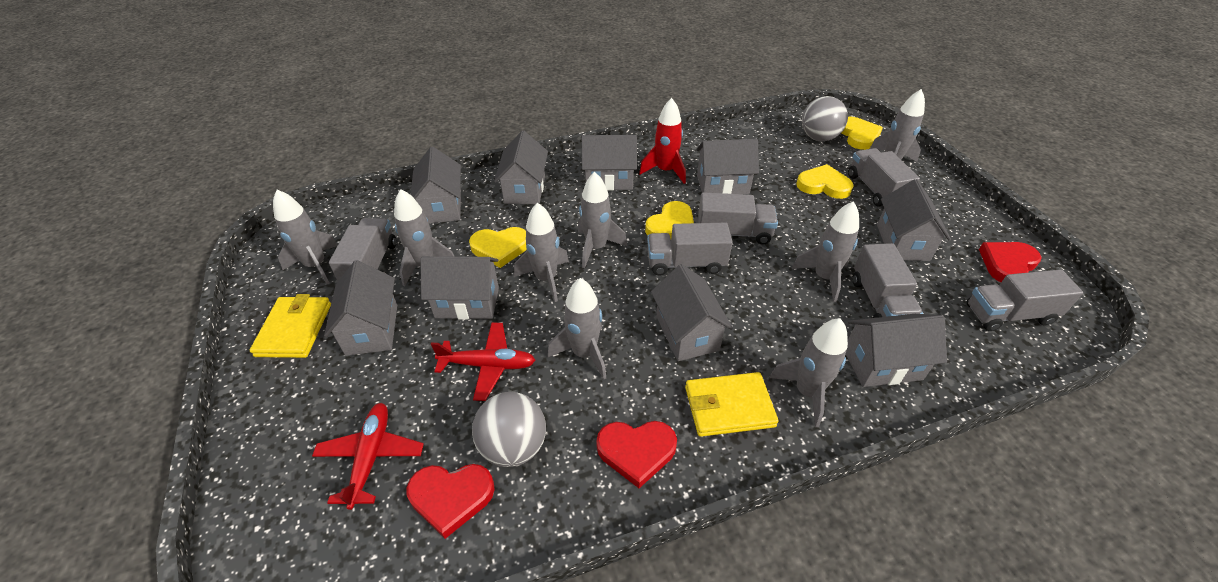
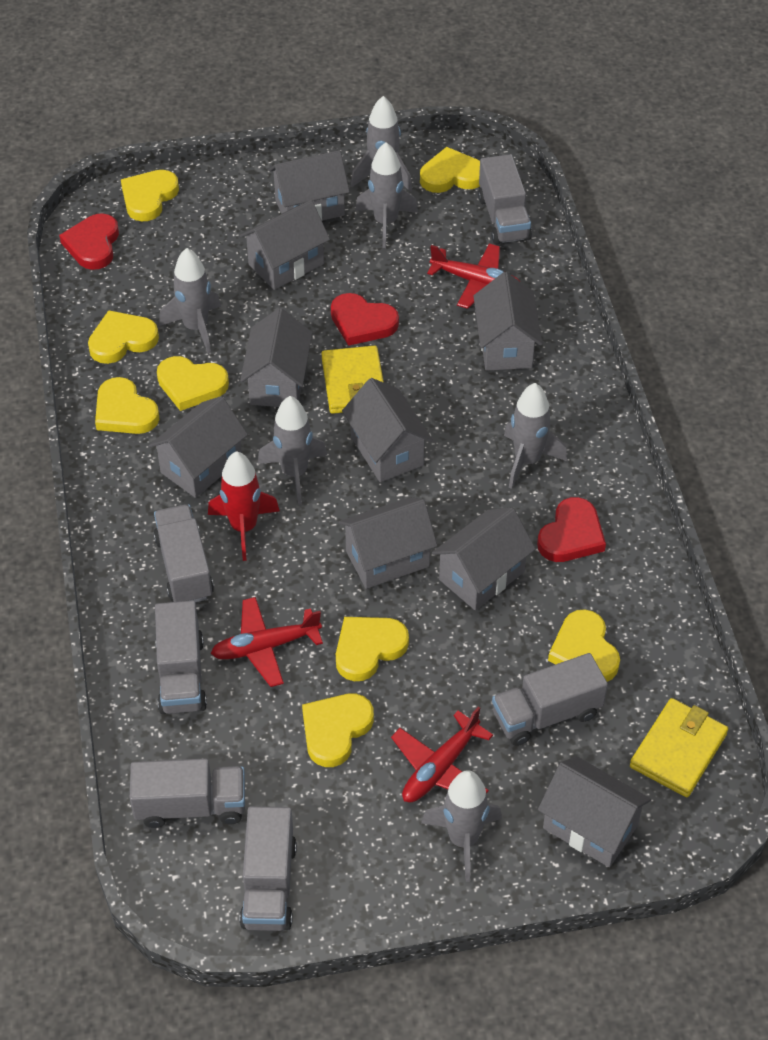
grey ball: [472,392,546,467] [802,96,848,141] = 2 -> none = 0
grey rocket: [273,190,338,284] [394,189,455,286] [514,203,569,302] [548,278,606,380] [578,172,627,268] [769,318,848,427] [791,201,859,302] [870,89,925,162] = 8 -> [159,248,221,353] [257,396,327,505] [351,96,412,192] [355,142,418,248] [421,770,502,882] [504,383,567,489] = 6
red plane: [312,403,424,510] [431,322,535,401] = 2 -> [211,597,323,687] [391,707,493,802] [427,244,520,309] = 3
yellow heart: [469,227,527,268] [645,201,694,238] [796,164,854,199] [841,117,883,150] = 4 -> [88,310,159,364] [95,377,159,434] [121,170,179,221] [157,356,229,411] [302,693,374,767] [336,617,409,681] [420,147,480,193] [548,609,620,682] = 8

